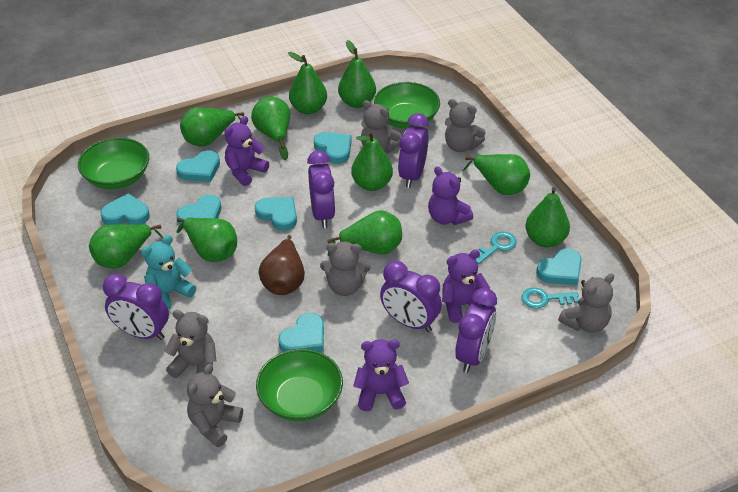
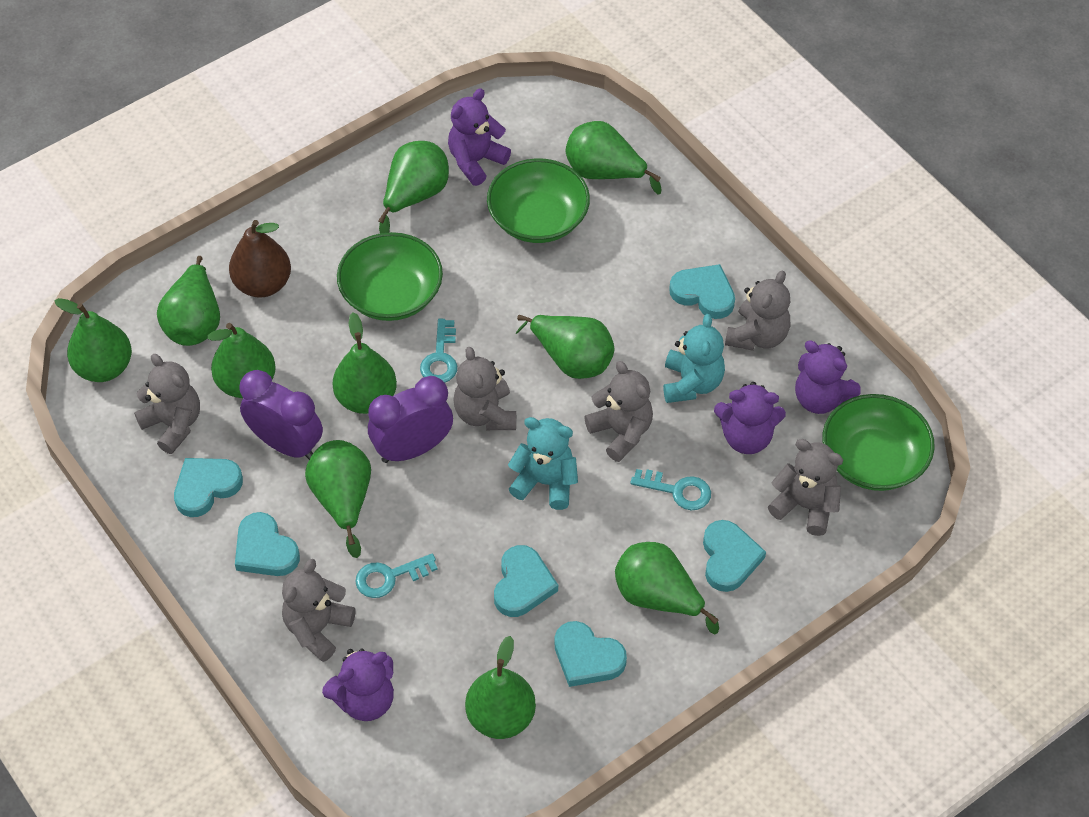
purple clock: [103,274,169,340] [307,150,335,228] [380,261,442,332] [398,113,429,188] [455,288,497,373] = 5 -> [239,370,323,459] [368,376,453,463] = 2
turquoise heart: [101,193,150,225] [176,150,220,182] [177,195,221,225] [255,197,297,231] [278,313,324,352] [314,132,351,164] [536,248,582,285] = 7 -> [174,458,243,517] [235,512,300,576] [494,545,558,617] [554,621,627,687] [669,264,735,319] [703,520,766,592] = 6
turquoise key: [476,232,517,264] [521,287,579,309] = 2 -> [355,553,438,598] [420,319,457,383] [630,469,711,510] = 3
turquoise teddy bear: [141,235,196,310] = 1 -> [508,417,578,510] [663,314,725,403] = 2

